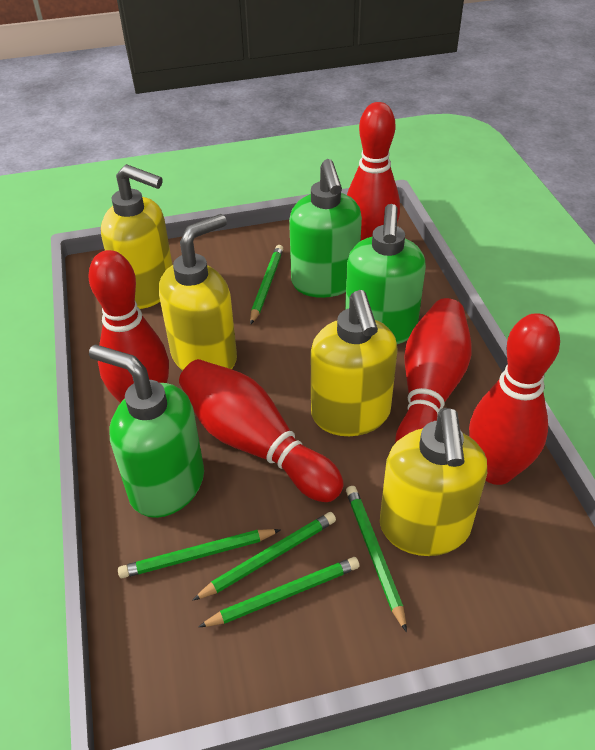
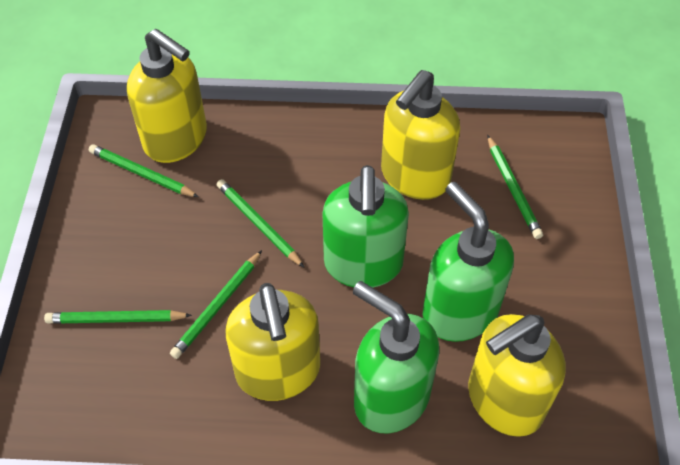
red bowling pin: [88,250,169,403] [179,359,344,502] [347,102,400,241] [395,298,472,443] [469,313,560,485] = 5 -> none = 0

